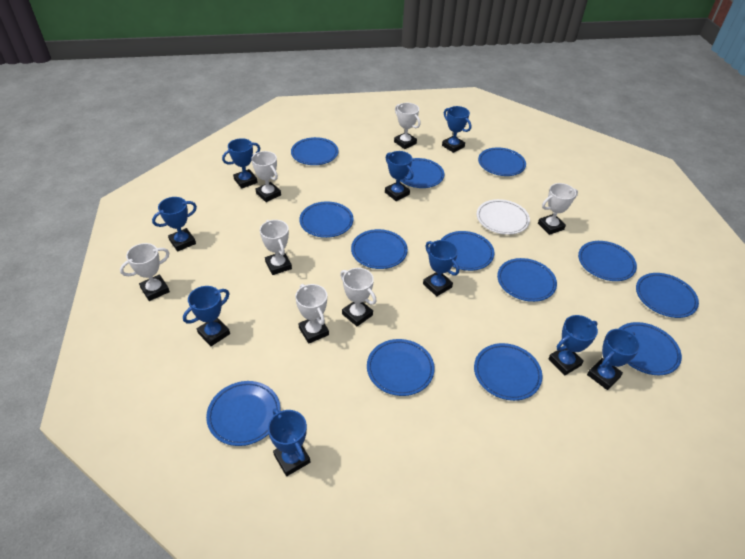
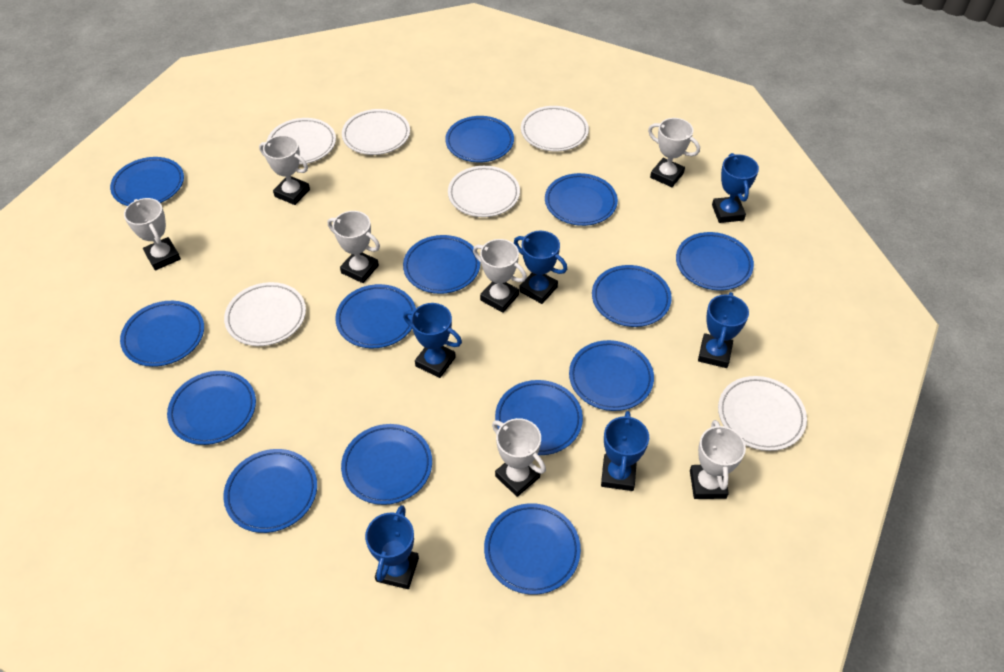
blue plate: [206,381,281,446] [291,137,338,165] [299,201,354,238] [351,229,408,269] [367,339,435,396] [400,158,444,188] [441,231,494,271] [474,343,543,401] [478,148,526,176] [497,258,557,302] [578,241,637,281] [619,322,682,375] [636,273,699,318] = 13 -> [110,157,184,206] [120,301,204,367] [167,371,256,445] [223,449,317,533] [335,284,416,348] [341,424,432,505] [403,235,480,294] [445,116,514,162] [484,503,581,595] [495,380,583,455] [545,173,618,226] [569,340,654,411] [592,265,672,327] [676,232,754,291] = 14
blue trophy: [152,197,197,251] [183,286,230,346] [222,138,260,189] [268,408,310,476] [385,151,413,201] [423,240,459,296] [442,106,471,153] [548,315,598,375] [587,329,640,390] = 9 -> [365,505,419,589] [403,303,462,378] [514,231,567,304] [601,411,649,491] [698,292,749,368] [712,153,759,223] = 6
white plate: [477,199,530,235] = 1 -> [224,282,306,346] [267,118,336,165] [342,109,410,155] [448,166,520,217] [521,106,589,152] [718,376,807,451] = 6

